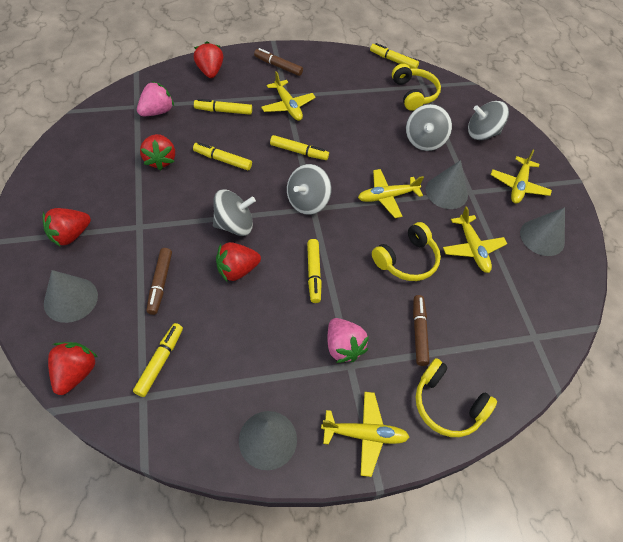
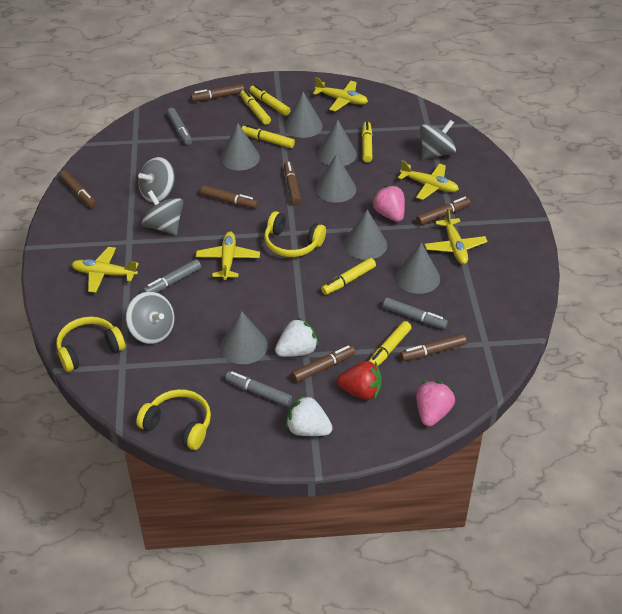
brown marker: [146,248,172,315] [254,48,303,76] [413,295,430,366] = 3 -> [59,170,96,208] [191,84,244,102] [200,185,258,208] [284,162,301,205] [291,345,355,383] [400,334,467,361] [416,197,471,226] = 7
grey cone: [44,270,98,323] [239,411,297,470] [426,160,468,209] [520,207,565,256] = 4 -> [220,123,260,170] [220,311,268,364] [284,92,323,138] [315,154,356,203] [317,120,357,166] [344,209,387,260] [395,242,440,294] = 7
grey marker: none = 0 -> [143,259,201,293] [167,108,192,145] [225,371,292,406] [383,297,448,329] = 4
red strawberry: [43,208,91,247] [48,342,98,395] [140,134,175,170] [194,41,223,78] [216,242,261,281] = 5 -> [337,361,382,400] = 1
white strawberry: none = 0 -> [275,317,319,357] [286,394,333,436] = 2

